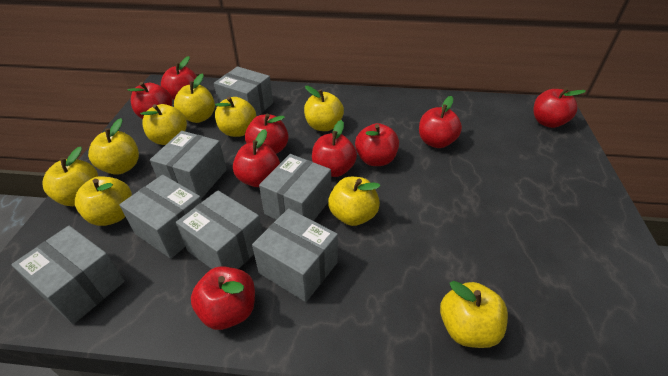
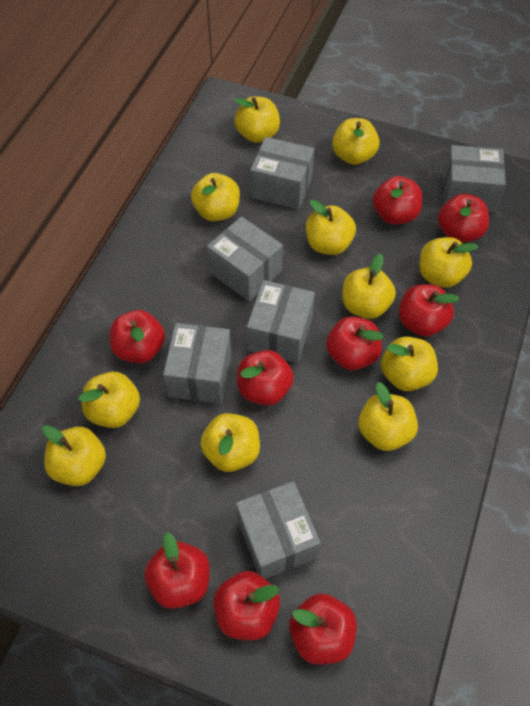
grey box: [11,226,125,324] [119,175,202,259] [150,131,227,199] [176,190,263,269] [214,66,273,117] [252,208,338,302] [259,154,331,221] = 7 -> [163,323,232,404] [207,216,283,302] [236,481,320,579] [247,280,315,363] [250,137,314,210] [443,145,506,213] = 6
yellow apple: [42,147,98,206] [75,177,132,226] [88,118,139,175] [140,104,187,145] [174,73,215,123] [215,97,256,137] [304,86,344,131] [328,177,380,226] [440,281,508,348] = 9 -> [42,425,106,486] [79,372,140,428] [191,173,240,221] [200,413,260,472] [234,96,280,143] [306,200,356,255] [332,118,380,165] [342,254,396,319] [358,382,418,451] [381,337,438,391] [419,237,478,288] = 11

